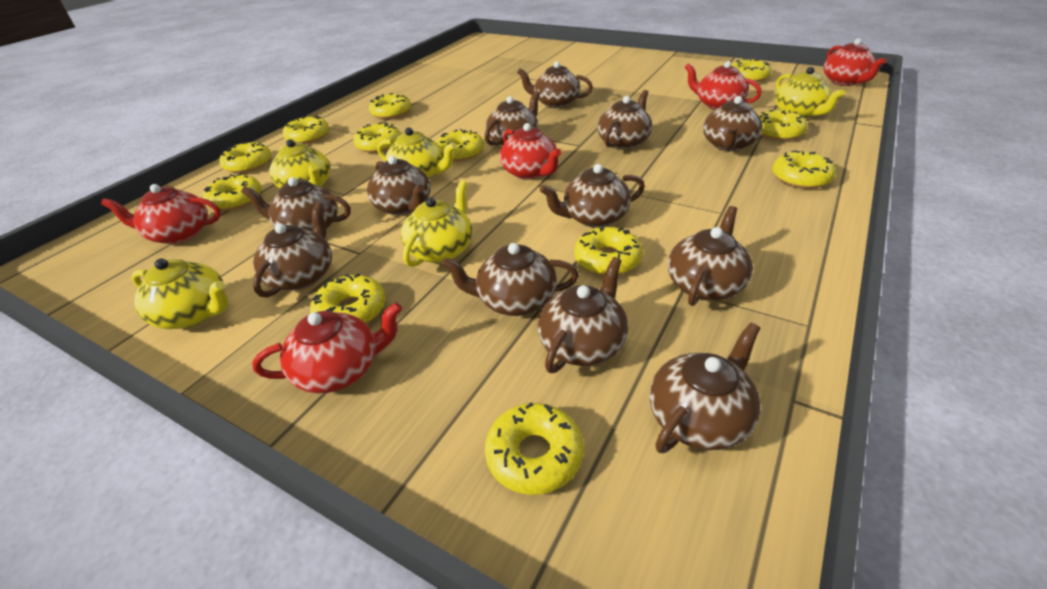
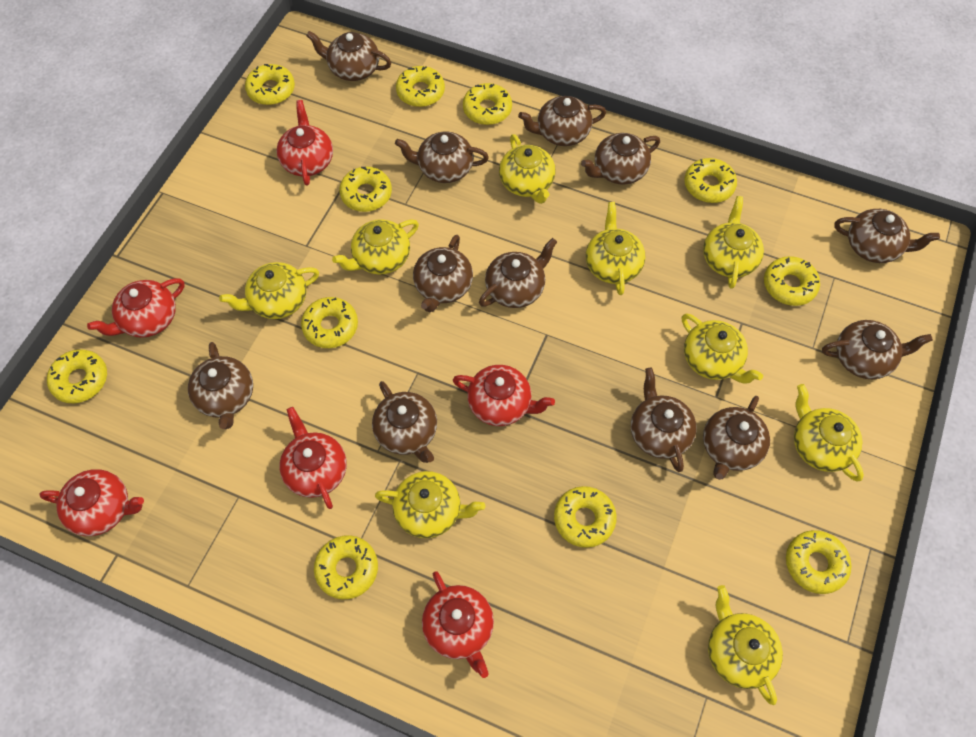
red teapot: [101,184,221,244] [252,302,402,393] [500,123,561,180] [685,61,762,110] [824,38,886,86] = 5 -> [39,469,144,536] [87,278,185,338] [276,100,333,186] [280,407,347,509] [422,571,494,678] [453,365,555,426] = 6
yellow donut: [203,173,262,211] [219,142,272,173] [283,116,329,144] [310,273,386,324] [354,122,401,153] [369,93,411,119] [436,129,484,161] [485,402,584,495] [574,226,643,276] [731,59,772,82] [758,110,807,141] [773,151,836,189] = 12 -> [47,349,107,403] [245,64,295,105] [301,297,358,348] [314,535,378,599] [339,167,392,212] [396,66,445,107] [463,83,512,125] [554,486,616,548] [684,158,737,203] [764,256,820,306] [786,530,852,594] = 11
yellow teapot: [131,259,228,329] [270,139,331,188] [377,127,457,179] [401,180,472,267] [775,67,845,119] = 5 -> [219,262,319,319] [332,219,419,274] [375,471,485,538] [499,134,556,204] [586,202,645,295] [682,313,763,384] [703,196,764,289] [708,585,783,705] [794,384,864,481] = 9

